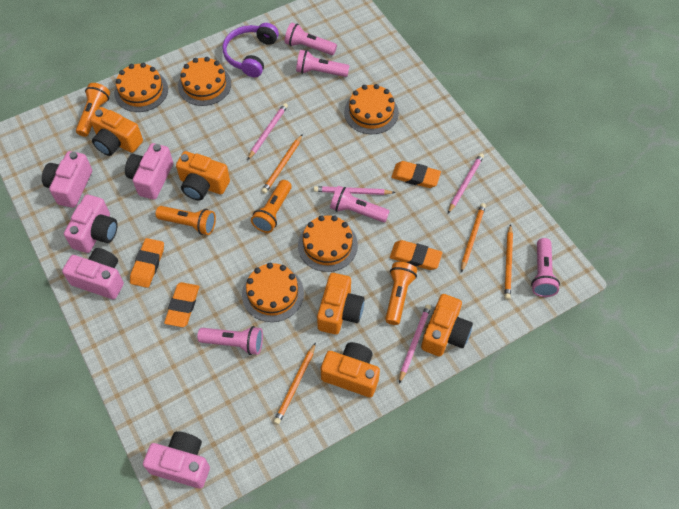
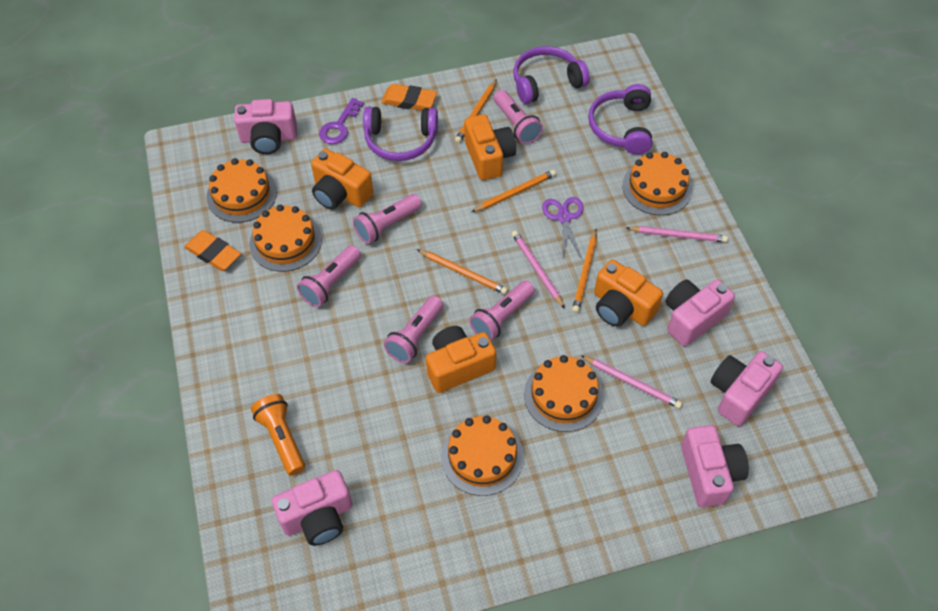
orange camera: [90,107,143,156] [176,151,230,200] [317,273,364,335] [321,342,380,397] [421,294,473,357] = 5 -> [311,149,373,210] [426,326,496,393] [464,114,516,180] [594,260,663,327] = 4
orange eraser: [130,238,164,288] [164,282,200,327] [390,240,442,270] [391,161,441,188] = 4 -> [184,230,241,271] [381,84,437,111] = 2
orange flashlight: [76,83,110,137] [155,206,216,235] [251,180,292,233] [385,262,417,325] = 4 -> [251,394,305,476] = 1
pink pencil: [247,103,288,160] [314,186,395,195] [399,304,431,383] [448,153,484,213] = 4 -> [512,230,565,309] [581,355,683,409] [626,226,728,243] = 3
purple headphones: [223,23,279,77] = 1 -> [363,106,438,161] [513,46,590,104] [588,84,652,155] = 3
purple key: none = 0 -> [319,98,364,144] = 1
purple scissors: none = 0 -> [542,197,584,257] = 1

